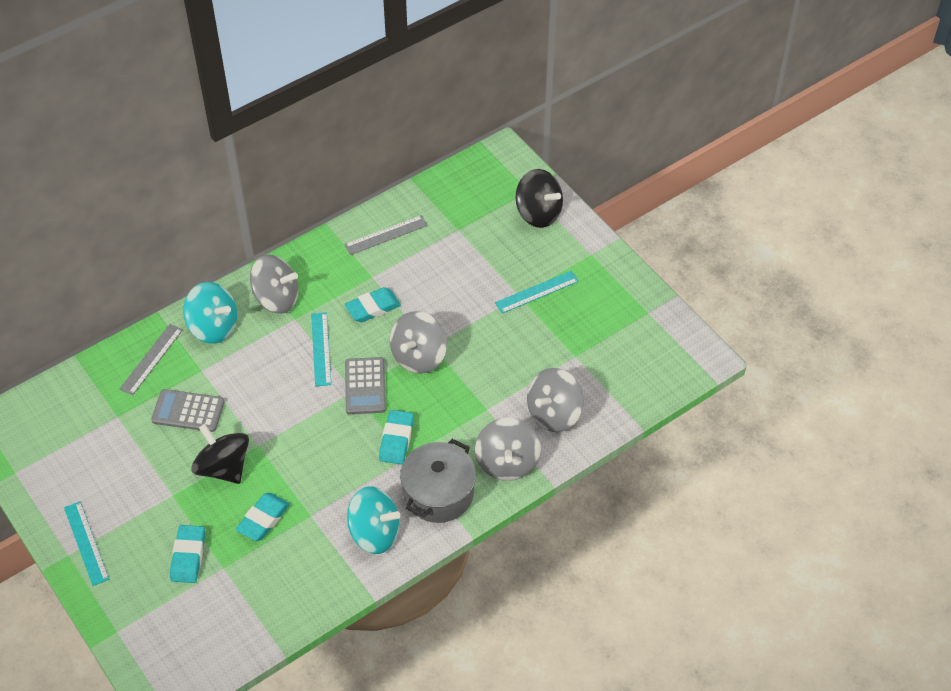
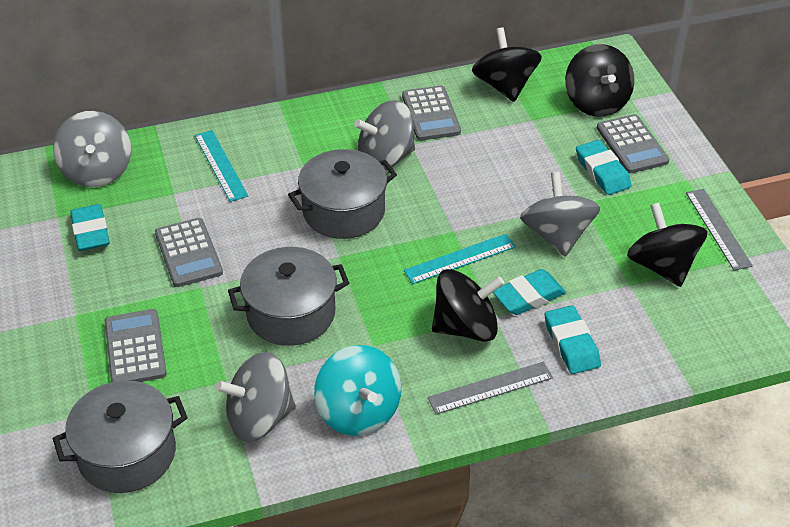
black spinning top: [191,424,249,484] [516,169,563,228] = 2 -> [432,269,504,342] [472,27,542,102] [565,44,634,117] [627,203,707,287] = 4
grey calculator: [151,389,224,432] [345,357,386,414] = 2 -> [105,309,167,382] [155,218,223,287] [402,85,461,141] [597,114,669,173] = 4
grey pot: [400,439,476,523] = 1 -> [52,381,188,493] [228,247,349,346] [288,149,397,239] = 3
turquoise ruler: [64,501,109,586] [311,312,331,386] [495,271,579,314] = 3 -> [195,130,248,202] [404,234,516,284] = 2
turquoise spinning top: [183,282,237,344] [347,486,401,554] = 2 -> [314,345,401,436] = 1

